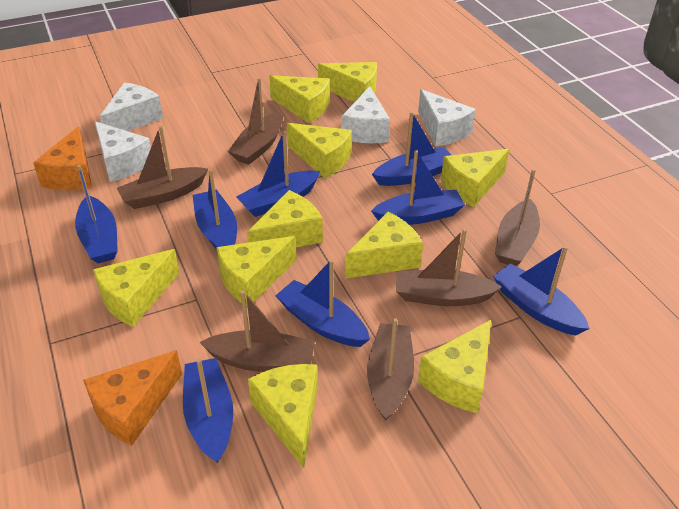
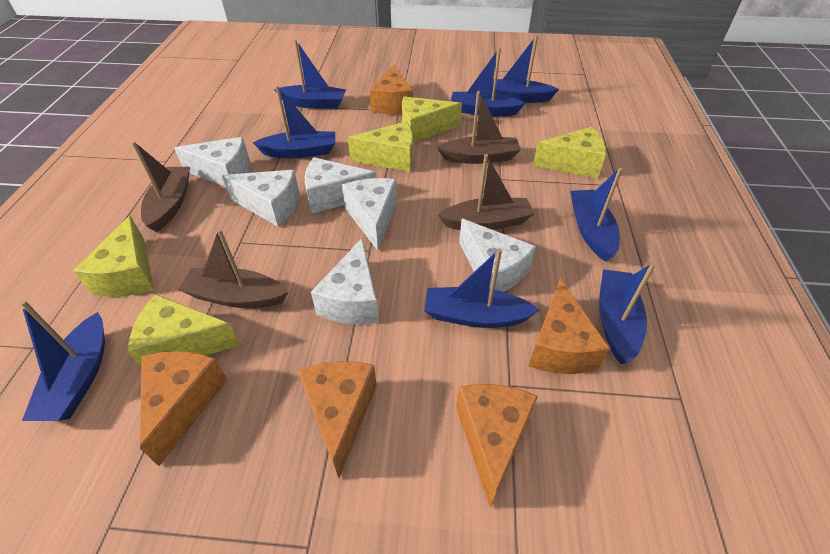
brown boat: [117,126,208,209] [199,290,315,372] [228,78,283,164] [367,318,414,421] [396,228,502,306] [495,169,540,266] = 6 -> [131,142,190,232] [178,229,289,308] [437,91,521,164] [438,154,534,230] = 4
orange cheese: [33,127,92,191] [83,350,182,446] = 2 -> [140,351,227,466] [298,361,377,478] [370,65,413,114] [456,384,538,508] [528,278,610,374] = 5
white cheese: [94,121,151,182] [100,82,163,131] [341,86,390,143] [418,89,476,147] = 4 -> [174,137,250,187] [222,170,300,227] [305,157,377,213] [311,238,379,324] [342,178,397,251] [459,219,536,292] = 6
yellow cheese: [93,249,179,327] [216,236,296,307] [247,190,323,247] [248,364,317,468] [269,75,330,123] [287,123,352,178] [318,62,377,102] [345,212,423,279] [418,320,491,413] [441,149,510,207] = 10 -> [73,216,154,297] [128,294,240,367] [348,122,413,172] [402,97,462,143] [533,127,606,178] = 5

